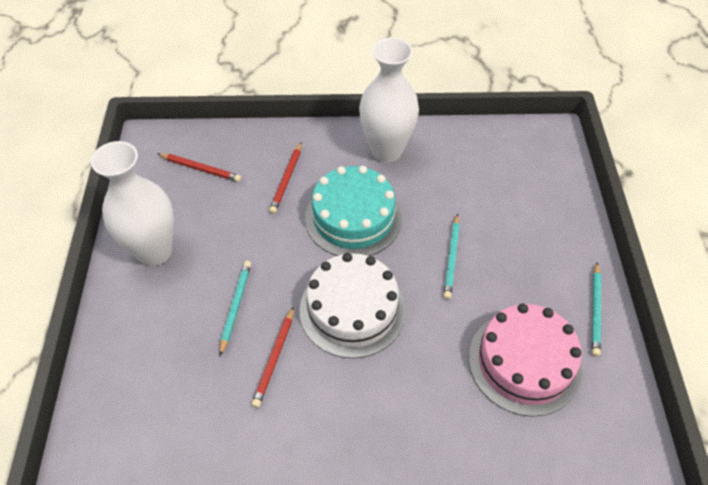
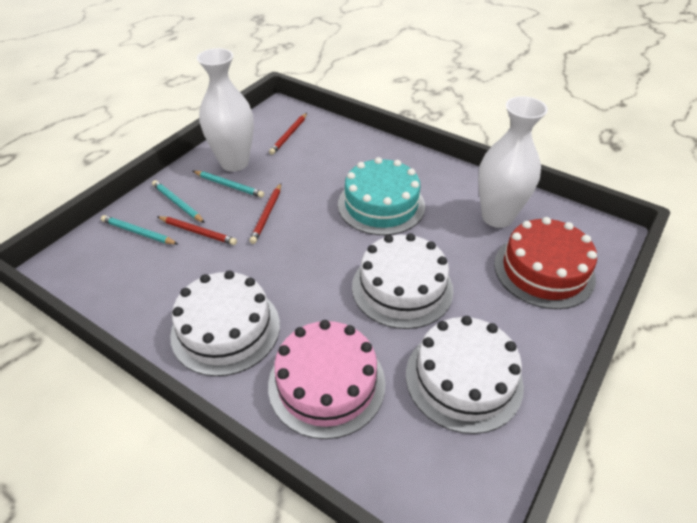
red cake: none = 0 -> [494,217,597,309] = 1
white cake: [300,253,406,358] = 1 -> [170,270,280,376] [352,233,454,329] [406,316,524,434] = 3

